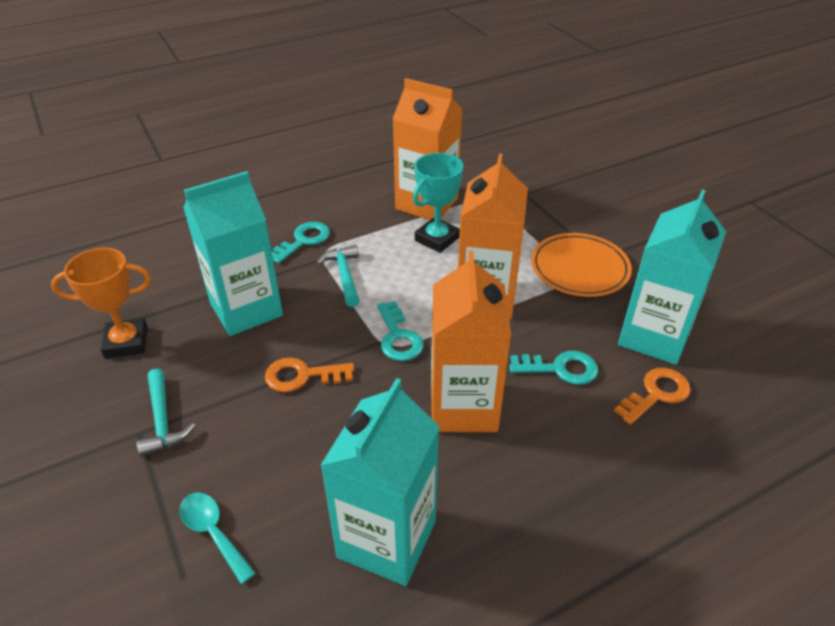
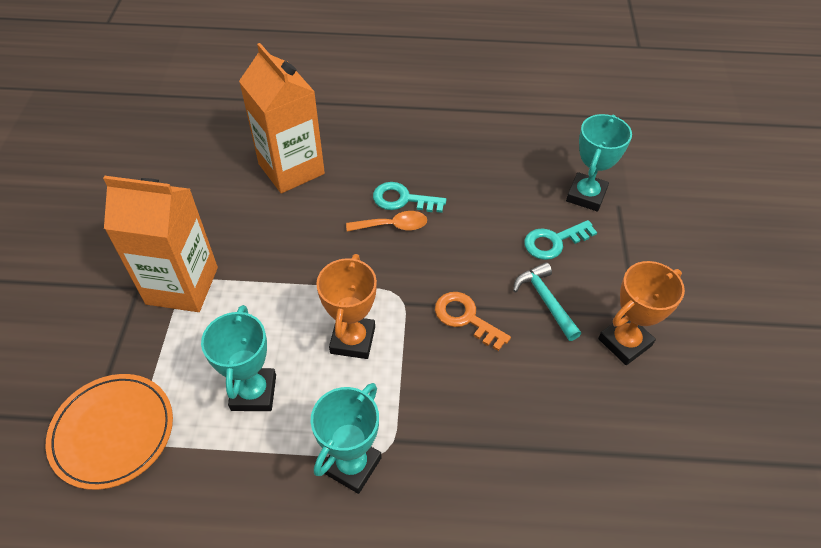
orange carton: [393,78,462,220] [431,251,511,432] [458,153,528,319] = 3 -> [103,176,218,312] [239,43,325,193] = 2
orange key: [265,357,354,392] [614,368,691,425] = 2 -> [435,292,511,351] = 1
orange spoon: none = 0 -> [346,211,427,232] = 1
orange trophy: [51,248,151,359] = 1 -> [316,254,377,359] [598,261,685,365] = 2
turquoise carton: [183,171,283,336] [320,378,440,586] [618,189,726,365] = 3 -> none = 0
turquoise hammer: [137,369,195,457] [316,245,360,307] = 2 -> [513,262,581,341] = 1
turquoise key: [271,222,330,263] [377,301,424,361] [509,351,598,385] = 3 -> [373,182,446,213] [524,220,597,260] = 2
turquoise spoon: [179,492,256,584] = 1 -> none = 0
turquoise trophy: [413,153,463,253] = 1 -> [201,305,276,411] [311,383,382,494] [566,114,632,212] = 3

